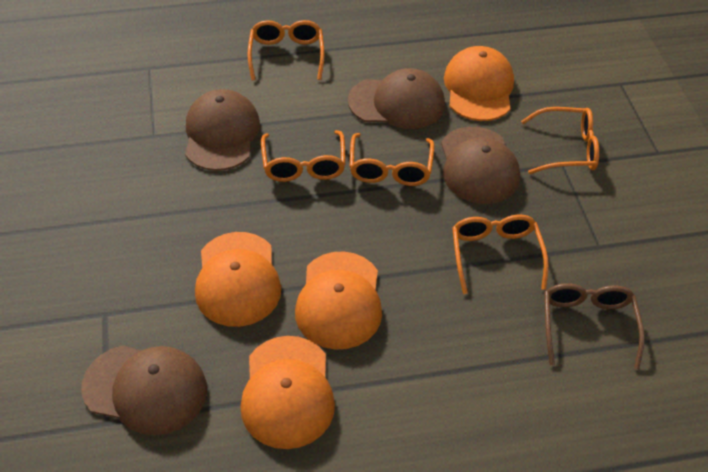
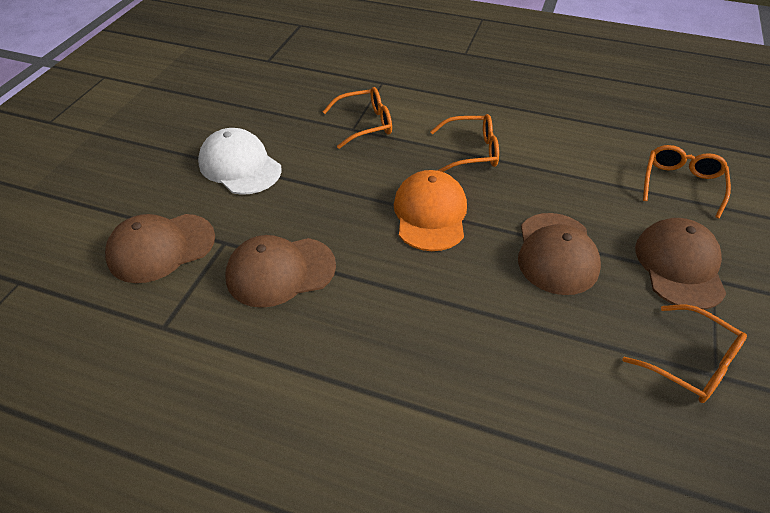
brown glasses: [544,283,645,369] = 1 -> none = 0
orange cap: [195,232,281,327] [240,336,335,449] [295,251,382,350] [444,46,514,121] = 4 -> [394,170,467,251] = 1
orange glasses: [248,20,325,81] [261,130,346,182] [350,133,435,186] [452,214,549,294] [521,107,599,174] = 5 -> [323,87,392,149] [430,114,499,172] [622,305,747,403] [643,145,731,218] = 4
white cap: none = 0 -> [198,128,282,195] = 1

